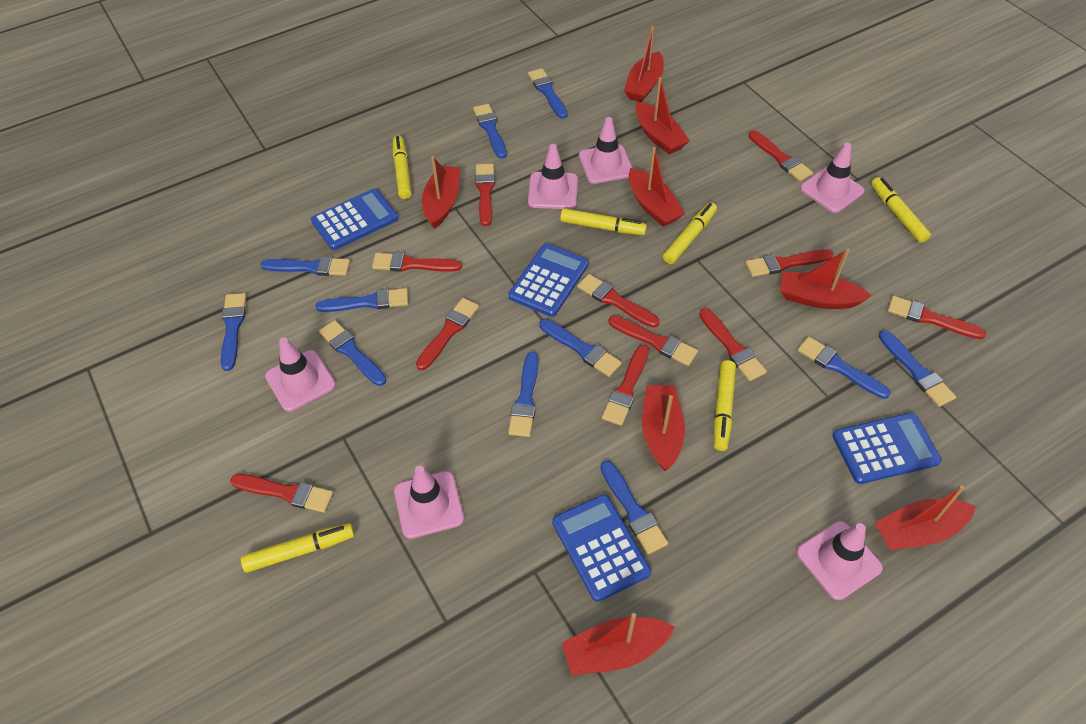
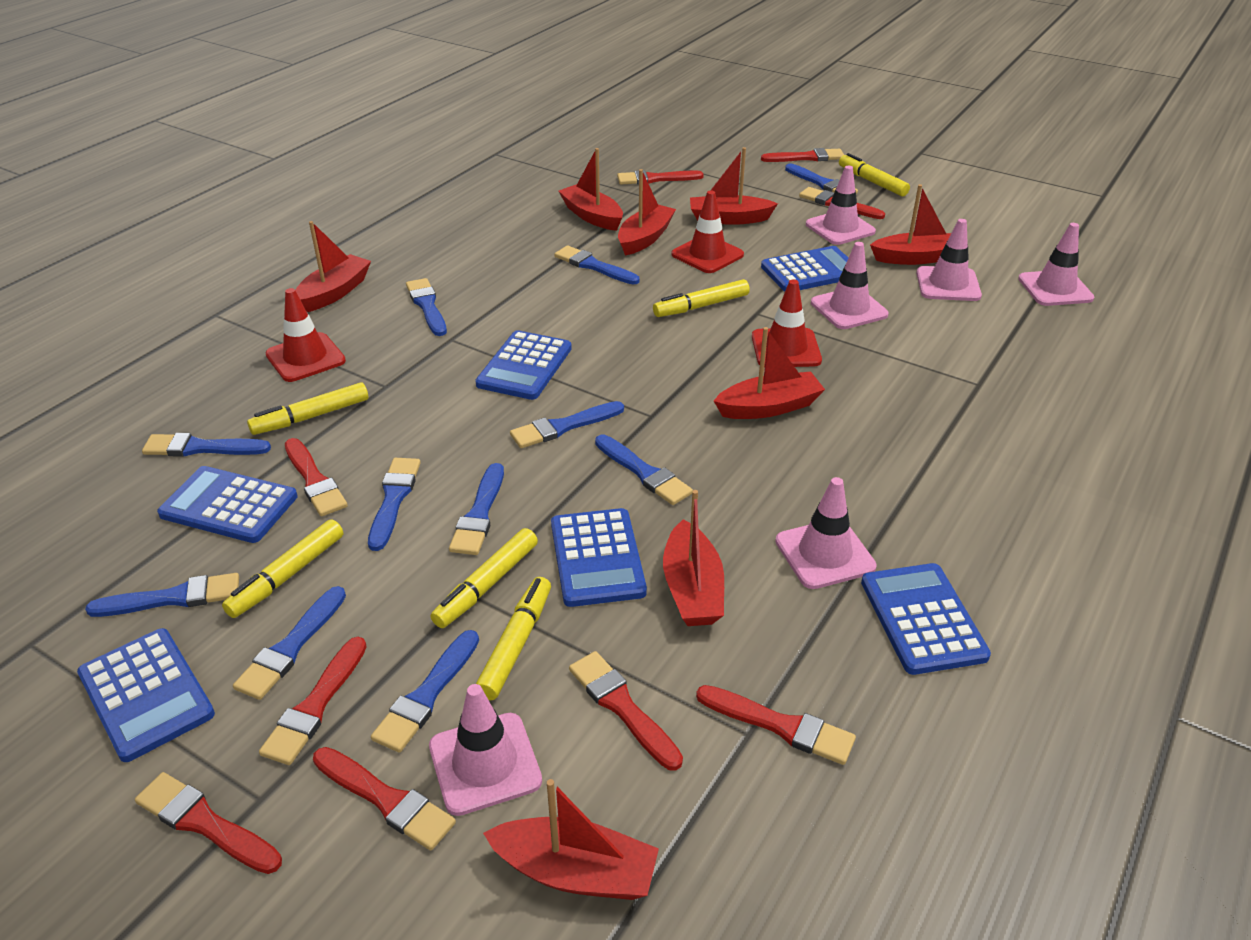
blue calculator: [311,189,398,250] [508,244,589,317] [552,494,651,602] [833,413,942,484] = 4 -> [77,628,215,762] [157,466,297,543] [475,330,572,400] [551,508,647,607] [761,246,848,292] [861,563,991,675] = 6
red brush: [230,474,333,513] [372,252,462,272] [416,298,479,370] [475,164,495,226] [577,274,660,328] [602,345,649,426] [608,315,698,366] [699,308,767,381] [745,249,834,277] [748,130,813,182] [888,296,986,339] = 11 -> [135,772,282,874] [259,637,367,765] [285,438,348,516] [313,747,456,851] [569,651,683,771] [617,170,704,184] [696,685,856,765] [761,148,844,162] [799,187,885,219] = 9
red traffic cone: none = 0 -> [265,288,346,382] [672,191,744,273] [752,279,822,367] = 3

